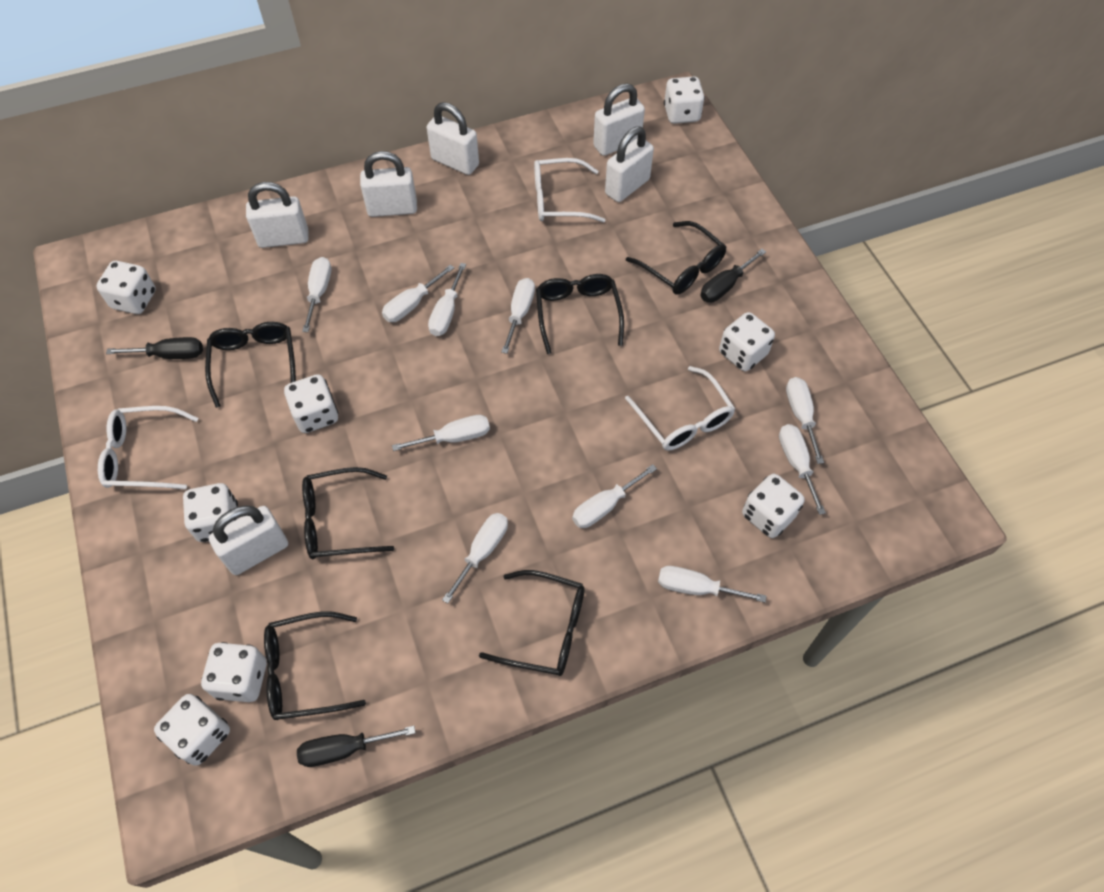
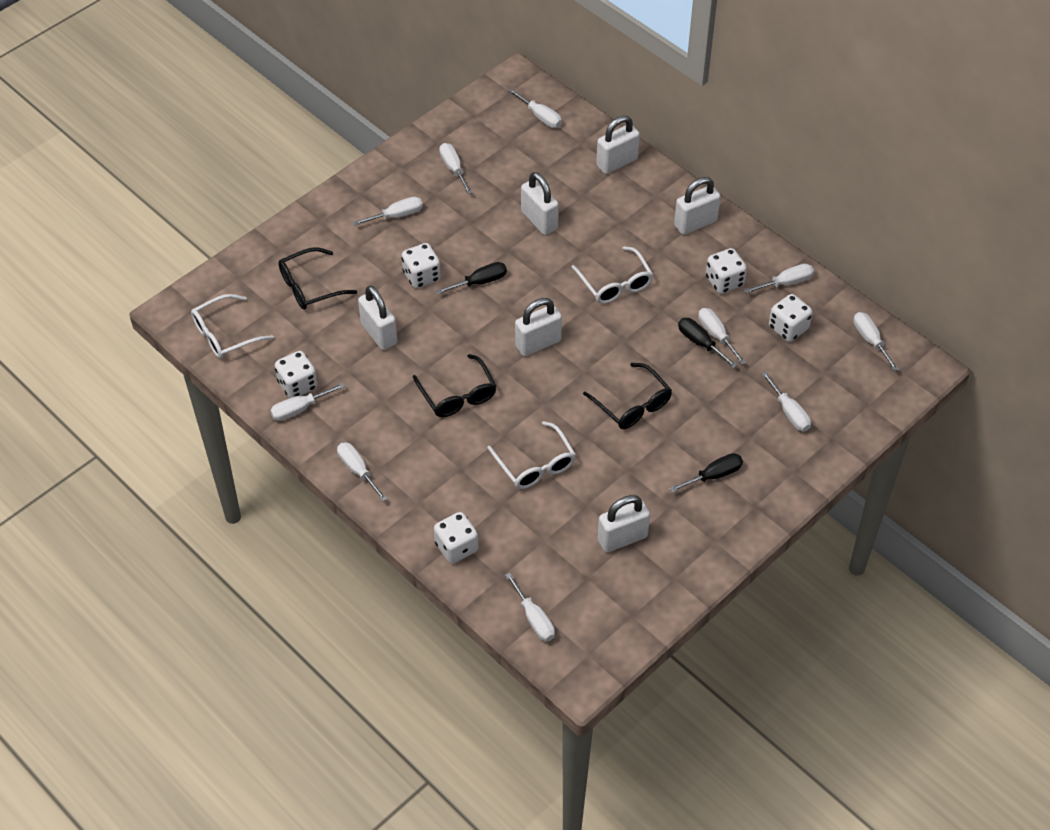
black glasses: [205,322,296,408] [264,611,366,720] [302,467,394,559] [479,570,585,676] [536,274,624,354] [626,221,727,294] = 6 -> [278,247,357,310] [413,354,497,417] [583,363,672,429] = 3
white dice: [96,261,156,314] [154,694,230,766] [183,483,238,542] [201,642,267,702] [284,374,338,433] [664,76,705,124] [719,312,775,371] [742,474,805,538] = 8 -> [275,351,318,398] [401,243,441,288] [434,512,478,564] [706,248,747,294] [769,294,813,342] = 5

